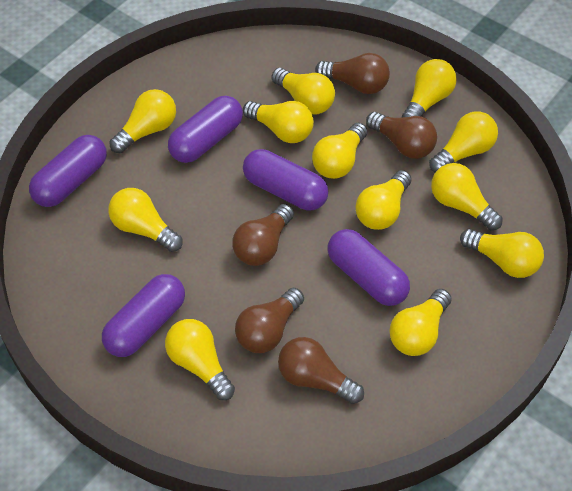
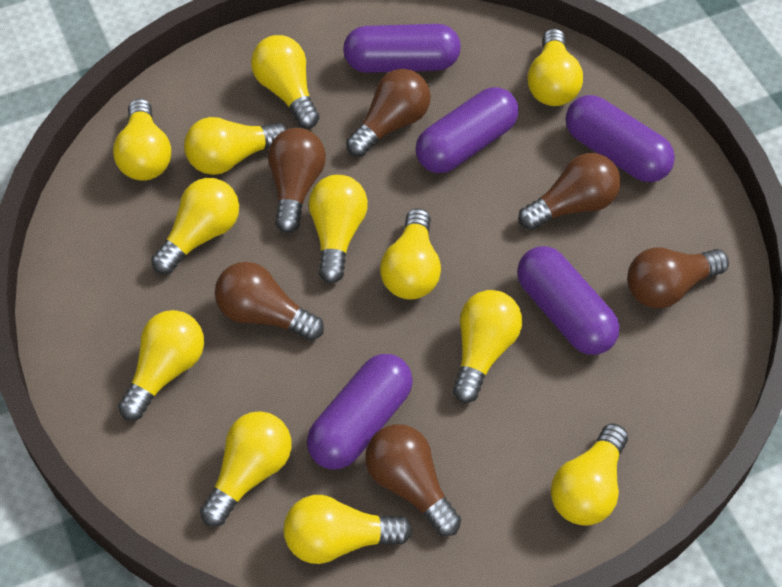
brown light bulb: [232,204,294,266] [235,288,304,353] [278,337,364,404] [315,53,390,94] [366,112,437,159] = 5 -> [215,262,324,341] [268,128,326,233] [346,69,431,157] [365,424,461,536] [518,153,621,230] [627,247,729,309] = 6

